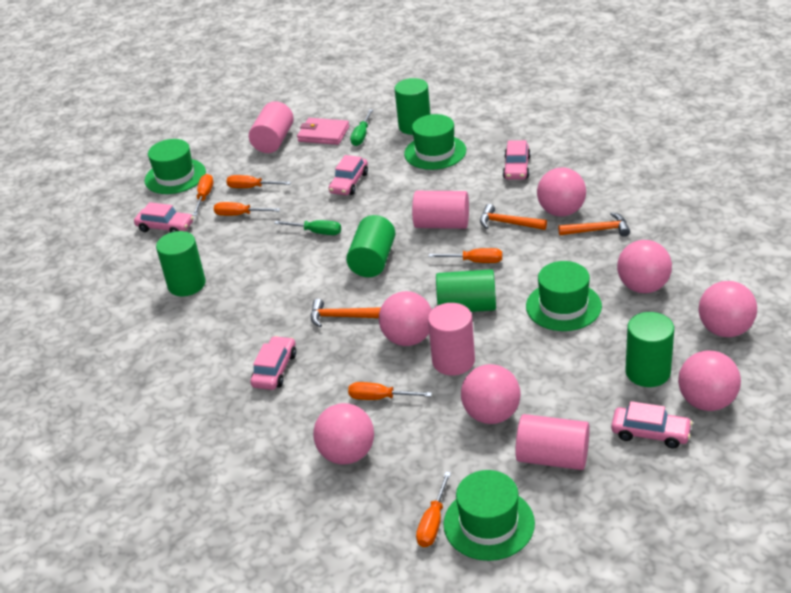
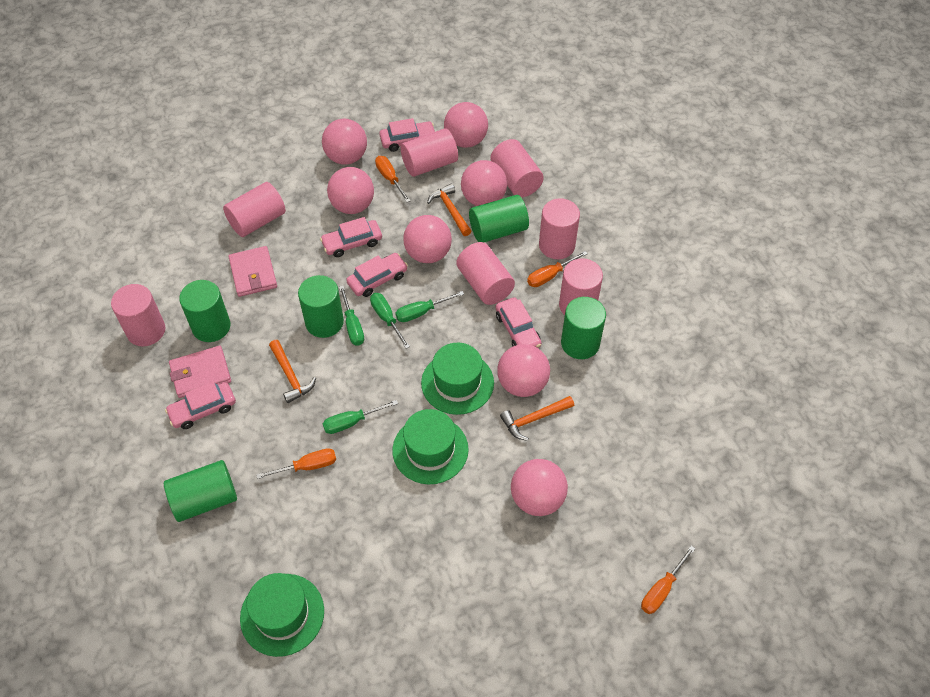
green hat: [145,139,206,194] [404,114,466,170] [443,470,535,561] [526,261,602,331] = 4 -> [240,573,324,657] [392,409,469,484] [421,343,494,415] = 3
green screwdriver: [274,220,341,235] [350,109,373,146] = 2 -> [323,400,398,434] [339,286,364,346] [370,293,410,349] [395,291,464,322] = 4
orange screwdriver: [192,174,214,216] [214,202,280,216] [226,175,291,188] [348,382,432,400] [416,472,451,547] [429,248,502,263] = 6 -> [256,448,336,479] [375,156,410,202] [527,251,588,287] [641,546,696,614] = 4
pink cylinder: [249,101,294,153] [412,191,469,229] [428,303,475,375] [516,414,590,470] = 4 -> [111,284,165,346] [223,182,286,237] [401,128,458,177] [456,242,515,305] [490,139,544,197] [539,198,580,259] [559,258,603,315] = 7
pink wallet: [297,118,350,145] = 1 -> [169,346,231,398] [228,246,277,297] = 2

